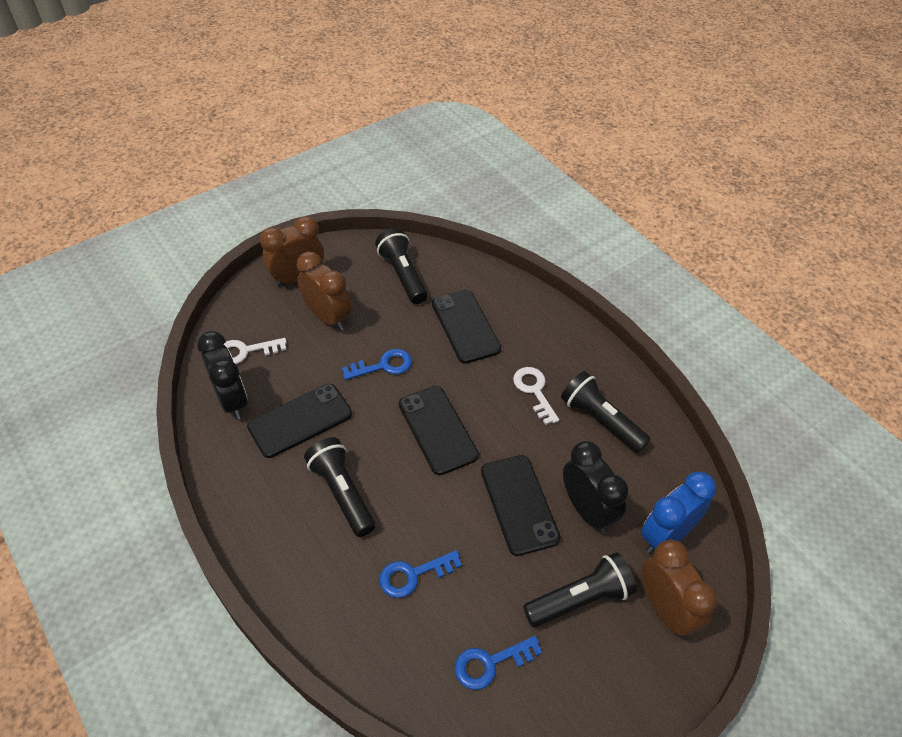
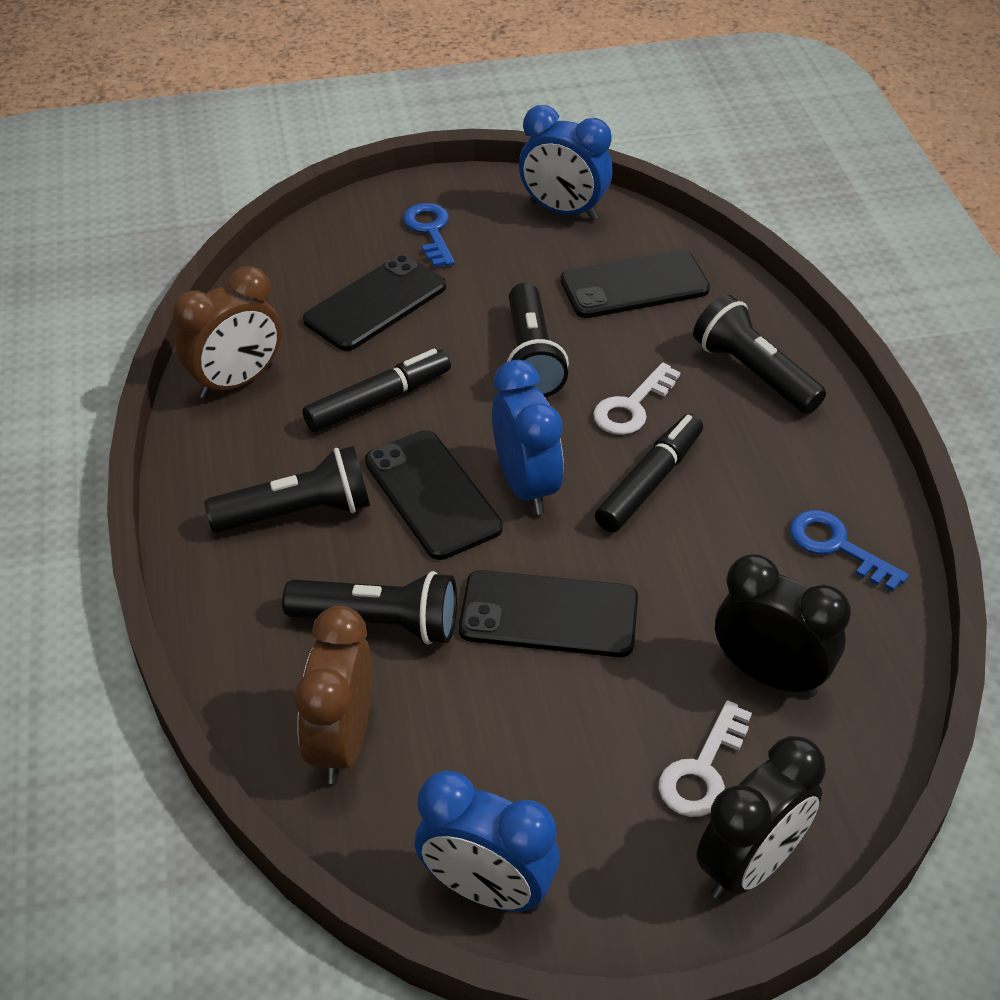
black marker: none = 0 -> [302,349,451,432] [595,414,703,532] = 2
blue clock: [641,472,716,554] = 1 -> [415,771,560,912] [492,360,564,515] [519,105,613,220] = 3
blue key: [342,349,412,380] [379,550,462,598] [455,636,542,690] = 3 -> [403,203,455,267] [790,510,909,591] = 2
brown clock: [260,216,324,287] [296,251,352,330] [642,540,718,638] = 3 -> [172,266,281,399] [294,606,372,784] = 2

